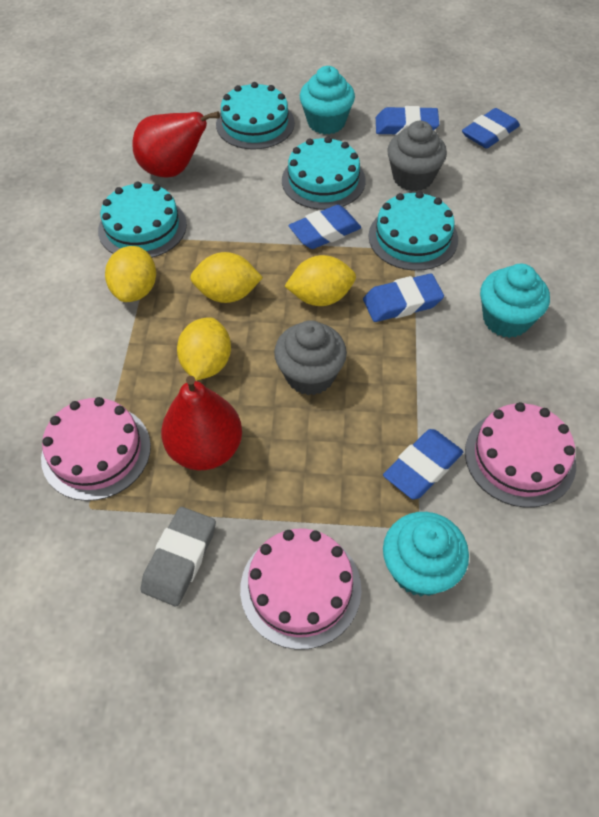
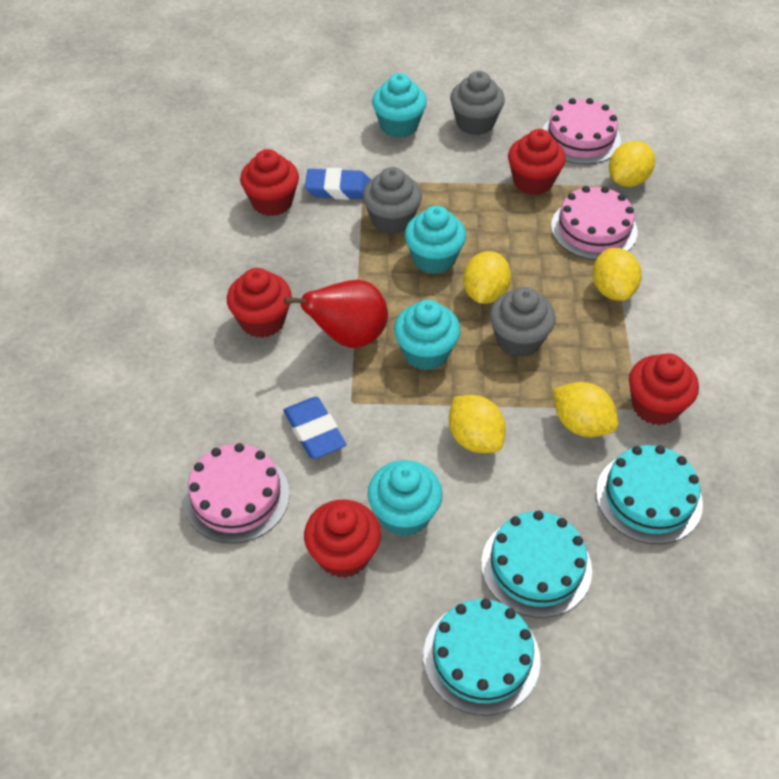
blue eraser: [288,205,361,249] [363,273,444,322] [376,106,439,135] [383,429,463,499] [462,108,520,149] = 5 -> [283,397,346,459] [305,168,371,200] = 2
grey cupcake: [274,320,347,395] [387,121,447,191] = 2 -> [363,167,422,234] [450,71,505,135] [490,287,556,357] = 3
grey eraser: [141,507,216,606] = 1 -> none = 0
red cupcake: none = 0 -> [227,268,292,338] [240,149,299,216] [304,499,381,578] [508,129,566,195] [629,353,699,425] = 5
red pear: [132,112,220,178] [161,376,242,470] = 2 -> [284,280,388,348] = 1
turquoise cake: [98,182,187,258] [216,82,295,150] [282,136,366,210] [369,191,458,271] = 4 -> [423,599,541,716] [481,511,592,618] [596,445,703,544] = 3
turquoise cupcake: [300,66,355,135] [383,512,469,596] [480,264,550,338] = 3 -> [367,460,443,536] [372,73,427,138] [394,300,461,370] [405,206,466,274] = 4
yellow lemon: [105,246,156,302] [177,317,231,381] [190,252,263,303] [285,255,356,306] = 4 -> [449,395,506,453] [463,251,511,304] [553,382,618,437] [592,248,642,301] [609,141,655,187] = 5

